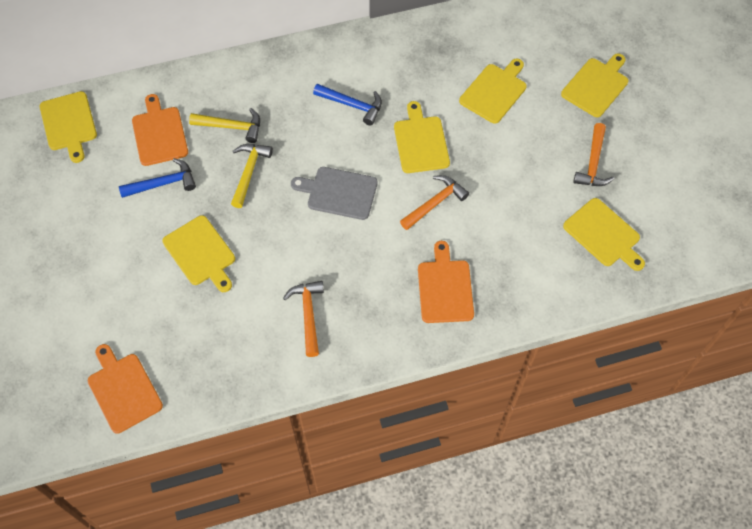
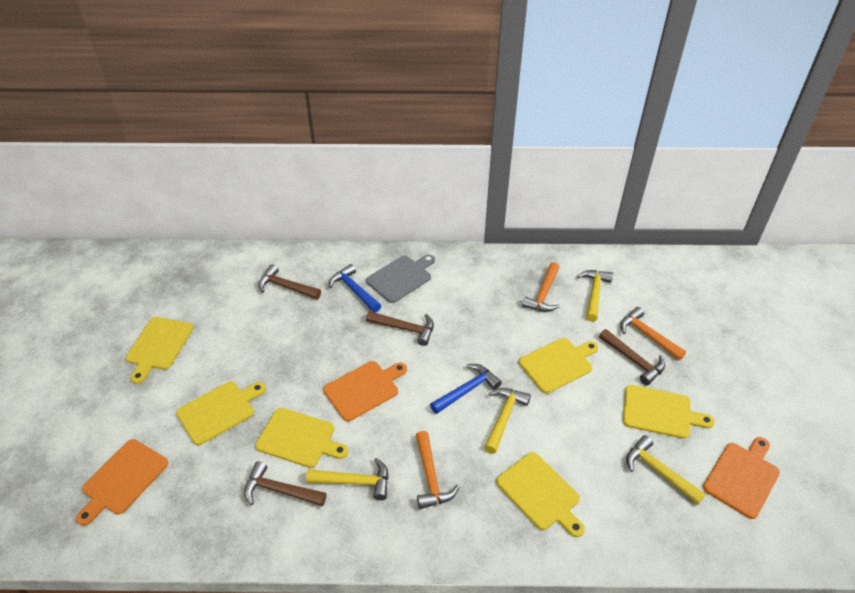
brown hammer: none = 0 -> [244,461,327,506] [258,264,321,299] [366,311,434,346] [599,329,665,385] = 4
yellow hammer: [189,108,260,143] [231,144,273,208] = 2 -> [306,458,388,500] [484,388,531,454] [577,270,613,321] [626,435,706,505] = 4

